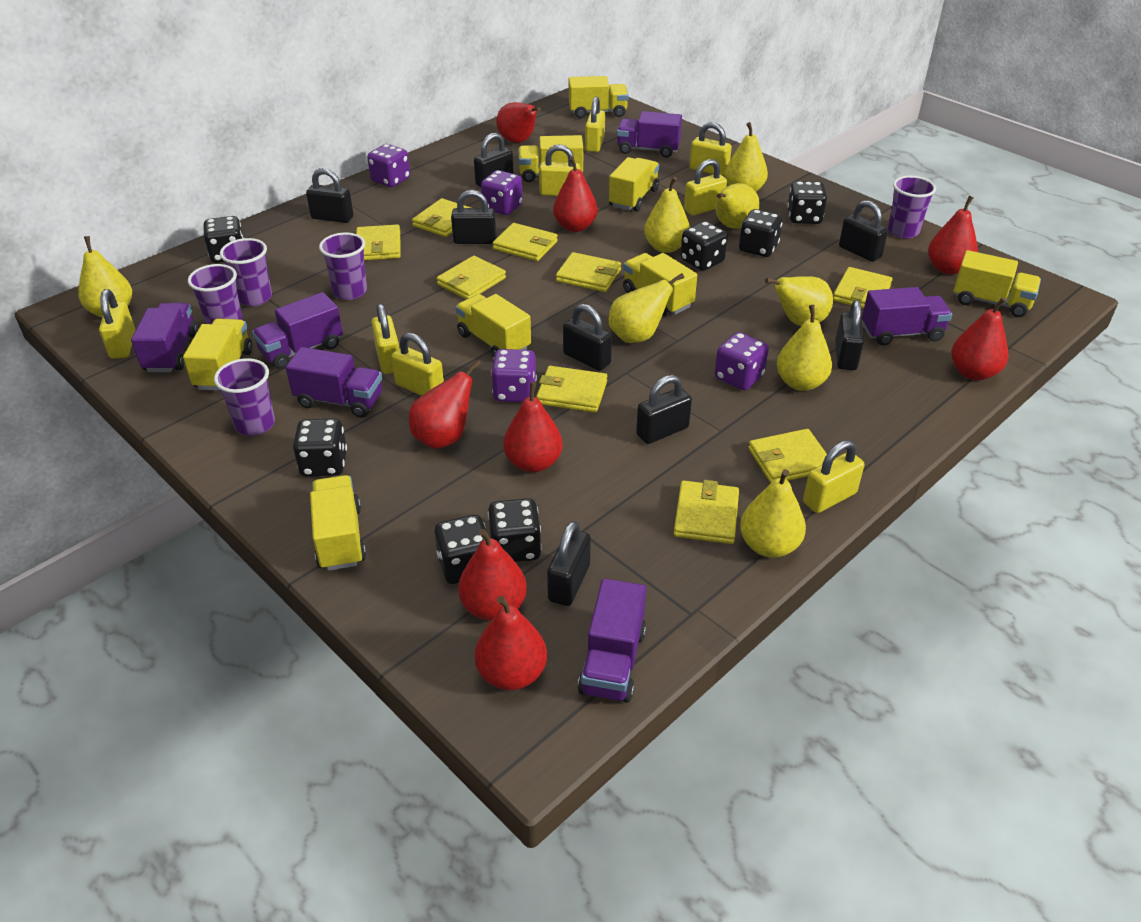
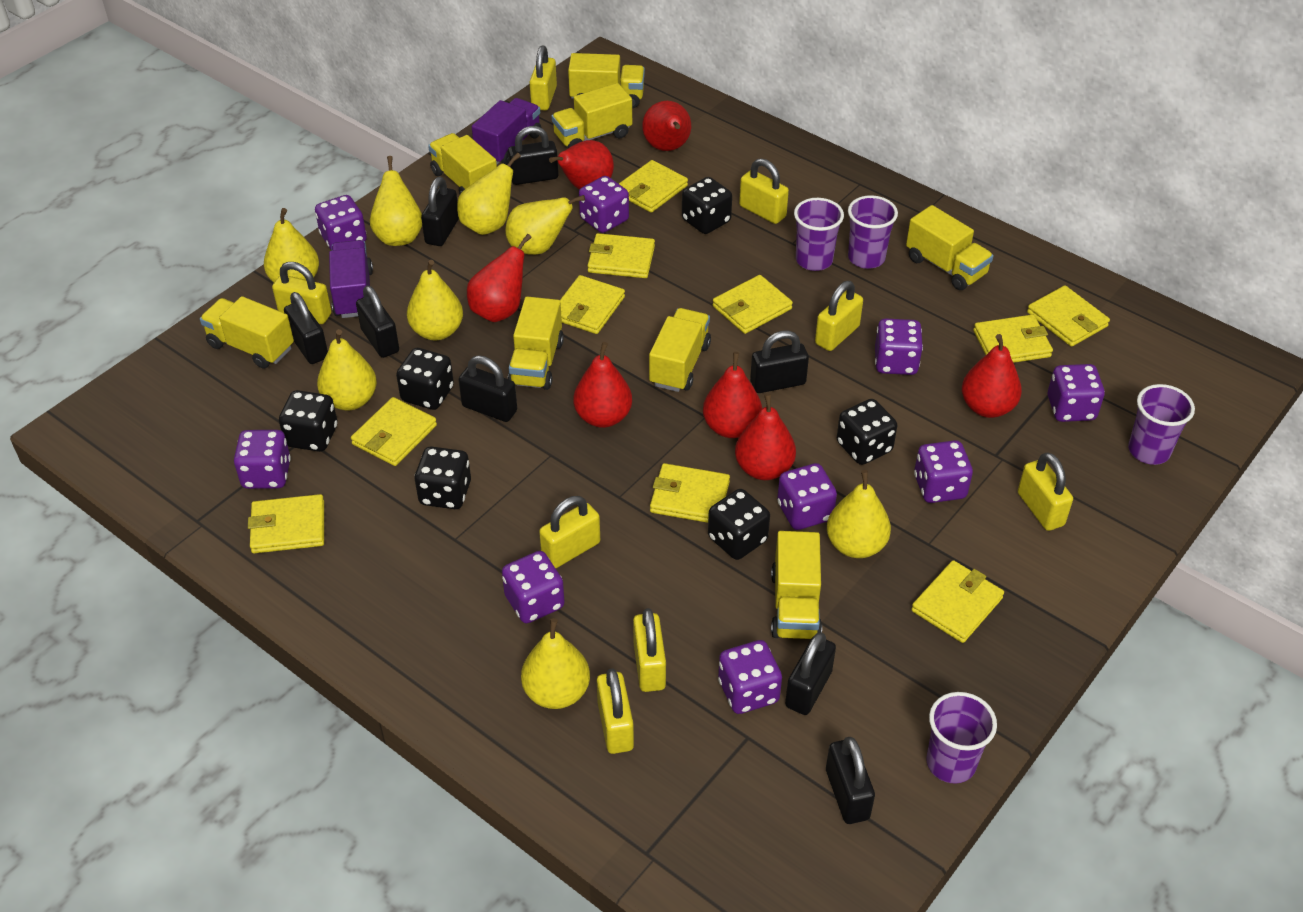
black dice: [203,216,244,263] [293,418,347,476] [435,515,487,584] [488,498,542,562] [681,221,728,271] [739,209,782,257] [787,181,827,224] = 7 -> [279,390,337,452] [396,348,454,410] [414,446,471,509] [682,177,732,234] [708,489,770,560] [837,399,897,465] = 6
purple cup: [188,264,243,324] [214,358,275,436] [220,238,272,306] [319,232,367,300] [888,176,936,239] = 5 -> [794,198,844,271] [848,195,898,269] [926,692,997,784] [1128,384,1195,465] = 4
purple dice: [367,144,410,187] [481,170,523,215] [491,349,537,402] [715,332,769,390] = 4 -> [234,430,291,489] [315,195,367,250] [502,551,565,623] [579,176,629,233] [718,640,782,714] [777,463,837,530] [875,318,923,375] [914,440,973,503] [1048,364,1105,422] = 9
purple truck: [131,303,198,372] [252,292,343,369] [286,347,382,418] [578,578,646,703] [617,111,682,158] [862,287,952,346] = 6 -> [329,240,373,318] [472,98,541,165] = 2
red pear: [409,360,481,449] [458,529,527,621] [475,596,547,690] [496,102,541,143] [504,382,563,473] [553,157,598,232] [928,196,978,275] [951,297,1008,380] = 8 -> [467,234,532,322] [549,140,614,189] [573,342,632,428] [642,101,691,151] [703,352,762,438] [735,393,796,480] [962,334,1022,418] = 7
yellow wallet: [356,224,401,260] [412,198,471,237] [437,256,506,299] [493,223,558,261] [536,366,607,413] [556,252,621,292] [674,480,739,544] [748,429,827,483] [833,267,893,309] = 9 -> [248,494,324,553] [351,397,437,466] [560,275,625,334] [587,233,655,278] [619,160,688,213] [650,463,730,523] [713,275,793,334] [911,560,1004,643] [973,315,1053,363] [1027,285,1110,347] = 10

